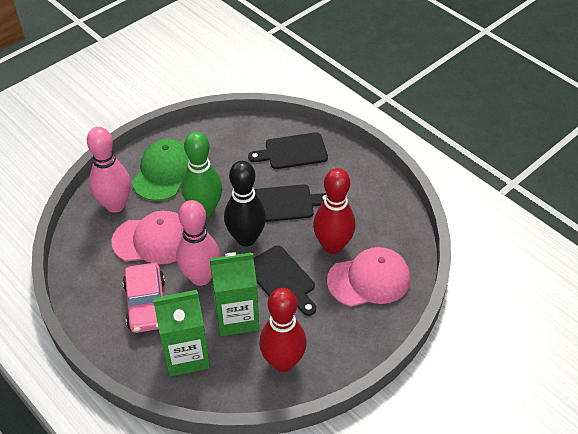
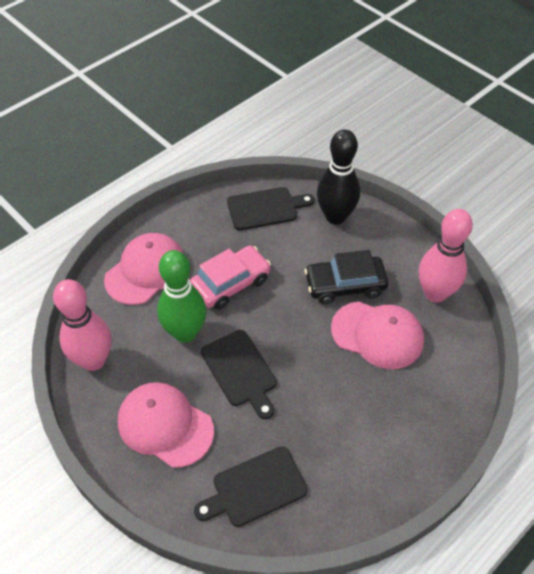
black car: none = 0 -> [304,250,388,304] = 1
green cap: [132,139,189,201] = 1 -> none = 0
green carton: [153,290,210,377] [210,252,259,336] = 2 -> none = 0
pink cap: [112,211,184,264] [327,247,410,307] = 2 -> [104,233,184,305] [118,382,214,468] [331,301,424,369] = 3
red bowling pin: [259,288,307,372] [313,168,355,254] = 2 -> none = 0

